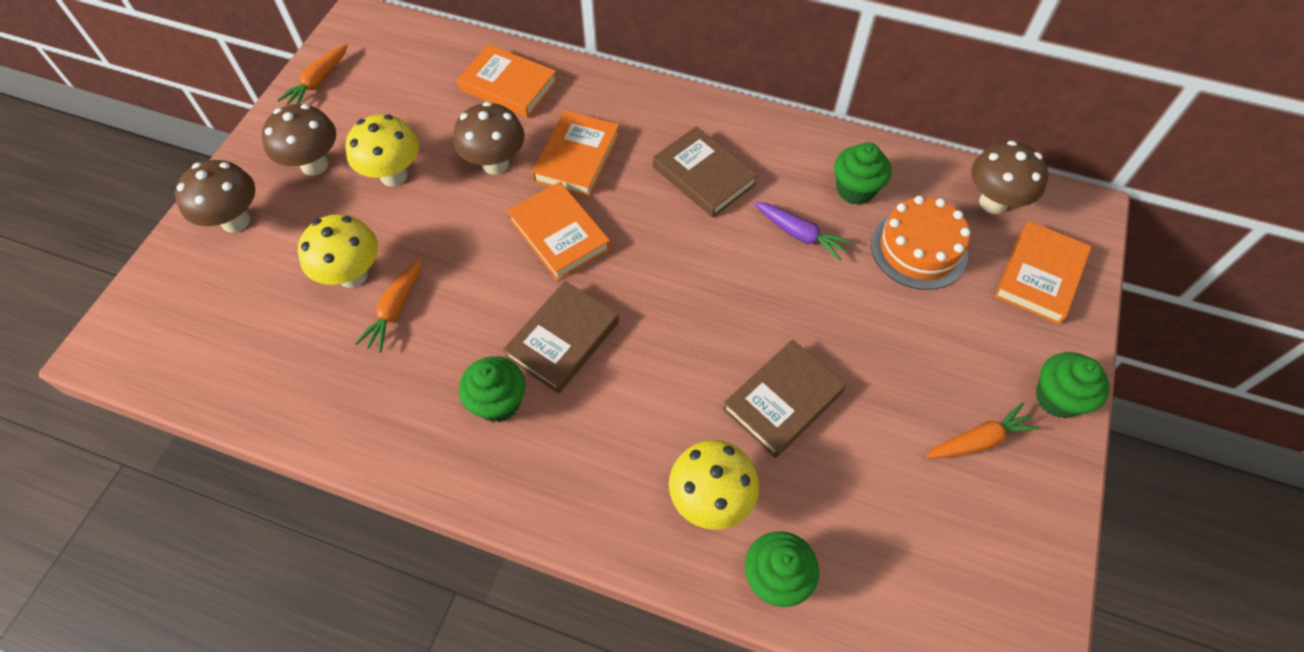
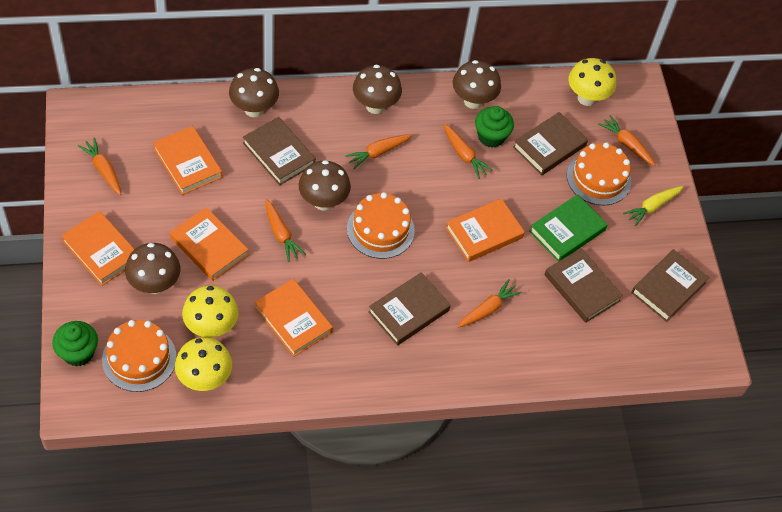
brown book: [503,281,619,393] [653,126,758,217] [723,339,846,458] = 3 -> [243,117,316,185] [368,272,451,346] [513,112,588,175] [544,248,623,323] [631,249,709,322] = 5
brown mushroom: [175,160,255,233] [262,104,336,176] [453,102,525,175] [971,141,1048,214] = 4 -> [125,243,181,294] [229,68,279,117] [299,160,351,211] [353,65,402,114] [453,60,501,109] = 5
green book: none = 0 -> [529,194,608,262] = 1
green cupcake: [459,356,526,422] [745,531,819,607] [834,142,891,205] [1036,352,1110,418] = 4 -> [52,321,98,367] [475,106,514,148] = 2
orange book: [457,44,558,118] [507,182,611,281] [532,110,620,197] [994,221,1092,324] = 4 -> [61,211,134,286] [153,126,222,195] [170,207,248,281] [255,279,333,357] [446,198,525,262] = 5
orange cake: [871,196,971,290] = 1 -> [102,320,176,392] [347,192,415,259] [567,143,631,206] = 3
orange carrot: [278,44,348,105] [355,258,422,353] [926,403,1041,458] = 3 -> [78,138,122,195] [265,199,306,262] [345,134,412,169] [443,124,493,179] [457,279,522,328] [598,115,656,166] = 6
purple carrot: [754,202,853,261] = 1 -> none = 0
yellow carrot: none = 0 -> [623,186,683,226] = 1

